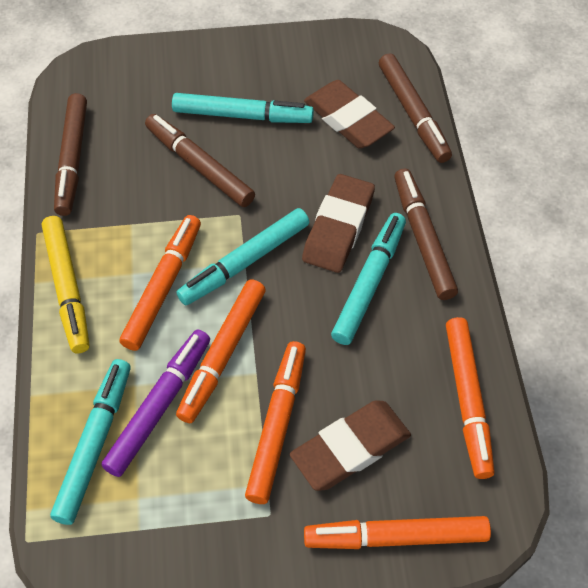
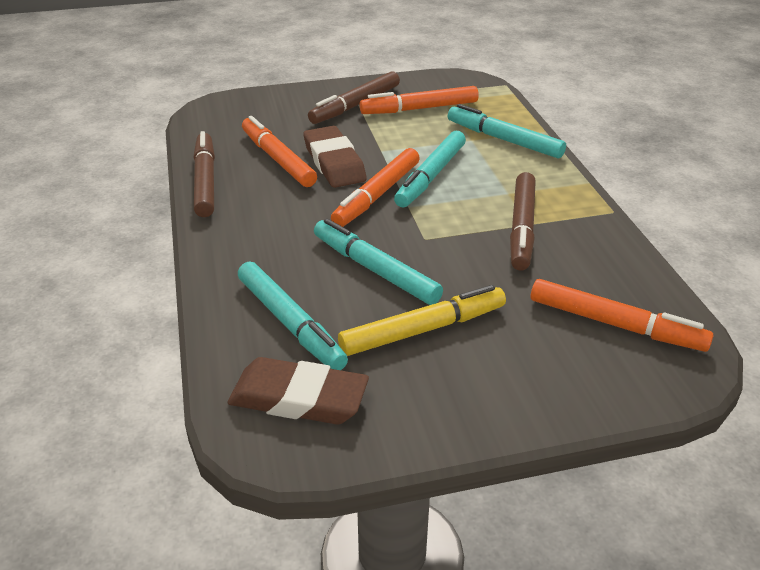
brown eraser: [290,400,411,491] [302,174,375,273] [304,80,395,149] = 3 -> [227,357,369,425] [304,126,367,188] = 2
brown marker: [54,93,87,216] [145,114,255,207] [379,53,452,163] [394,169,458,300] = 4 -> [194,131,215,217] [308,71,400,124] [510,172,536,271] = 3
orange marker: [120,215,201,351] [176,279,266,423] [245,341,306,504] [304,516,491,549] [446,317,495,479] = 5 -> [242,116,317,187] [331,148,420,227] [359,86,479,114] [531,279,714,352] = 4
purple marker: [101,330,210,477] = 1 -> none = 0

